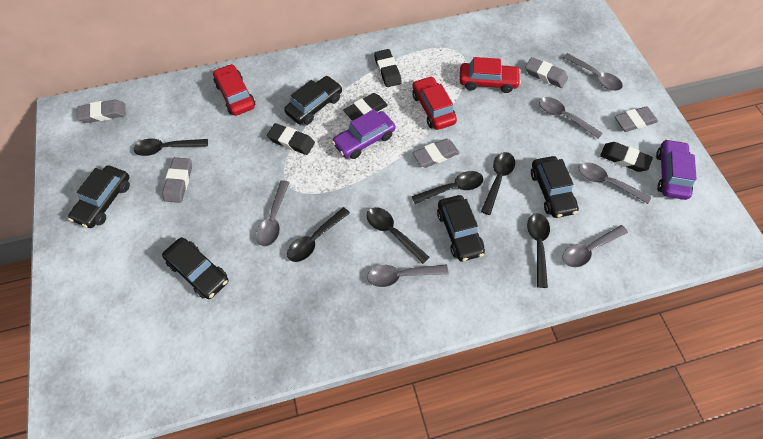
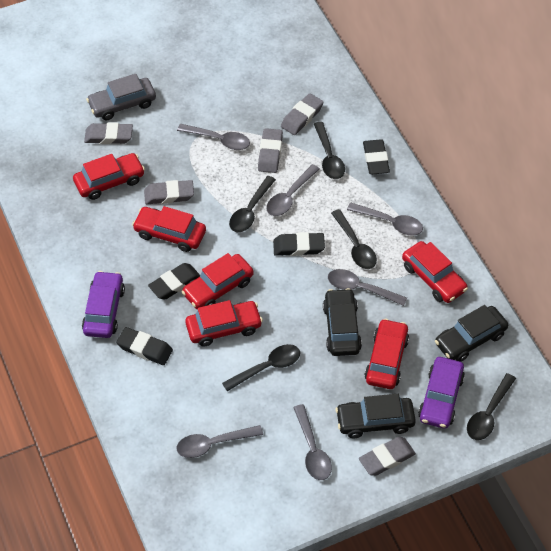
black car: [68,166,130,228] [162,237,228,299] [284,76,342,125] [437,195,485,261] [531,156,579,218] = 5 -> [323,288,362,356] [335,394,416,438] [435,305,508,362] = 3
black spoon: [134,138,208,156] [287,207,350,262] [367,207,429,264] [412,171,483,204] [481,152,515,215] [527,213,550,288] = 6 -> [222,344,300,391] [229,176,276,232] [314,122,345,179] [331,209,377,269] [467,373,516,440] = 5
grey car: none = 0 -> [86,74,156,120] = 1
red car: [213,64,255,116] [412,76,457,130] [460,57,521,93] = 3 -> [73,153,145,200] [132,206,206,252] [182,253,254,310] [185,300,263,347] [364,319,409,389] [402,241,468,303] = 6

